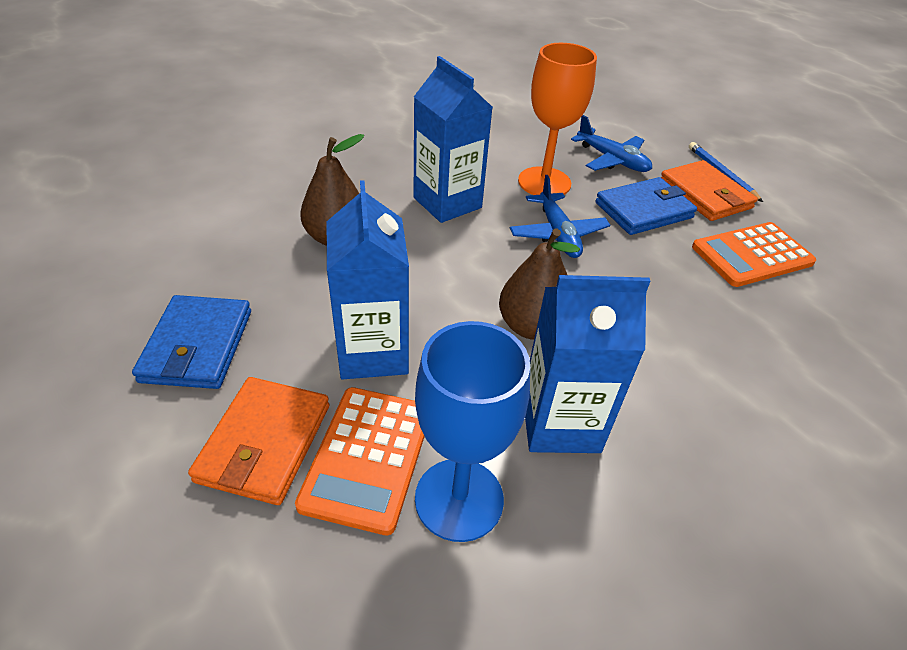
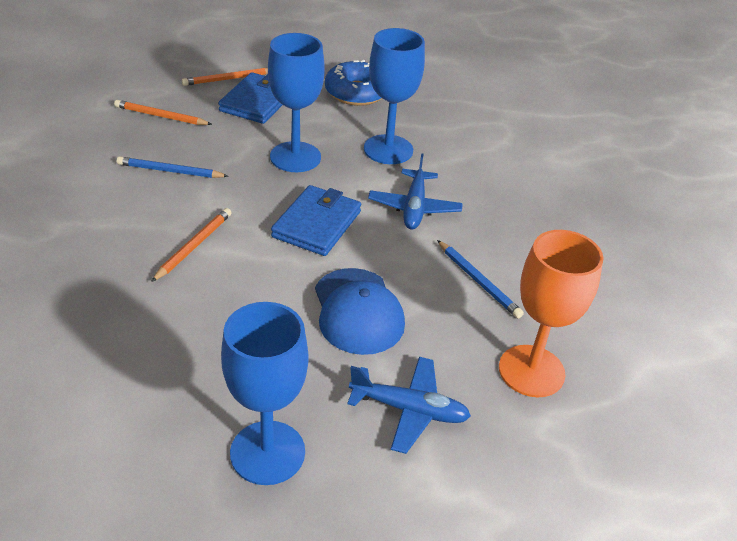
blue cap: none = 0 -> [315,268,405,355] = 1
blue carton: [327,180,409,379] [413,56,493,223] [525,275,650,453] = 3 -> none = 0
blue donut: none = 0 -> [325,60,382,106] = 1
blue goblet: [415,321,530,542] = 1 -> [221,302,308,485] [268,33,325,172] [364,28,425,164] = 3
blue pencil: [689,142,763,202] = 1 -> [117,156,228,178] [437,240,524,319] = 2
brown pear: [300,134,364,246] [499,229,580,340] = 2 -> none = 0
orange calculator: [295,387,425,536] [692,222,816,287] = 2 -> none = 0
orange pencil: none = 0 -> [114,100,212,125] [151,208,232,282] [182,68,268,86] = 3
orange wallet: [188,377,329,505] [660,160,758,221] = 2 -> none = 0

